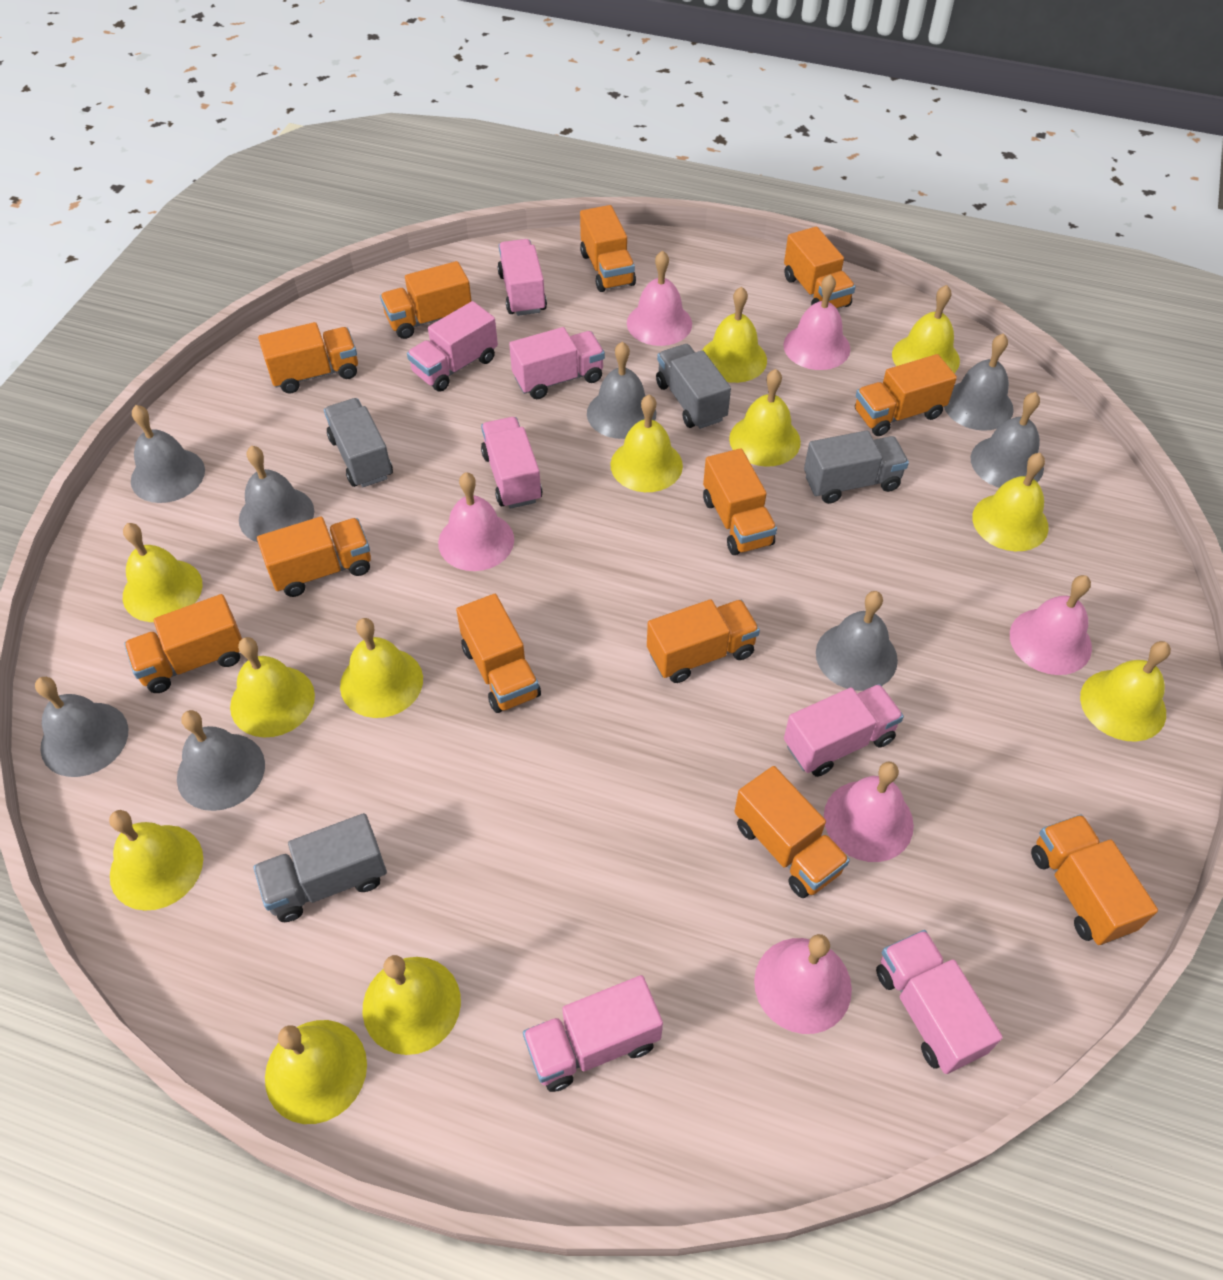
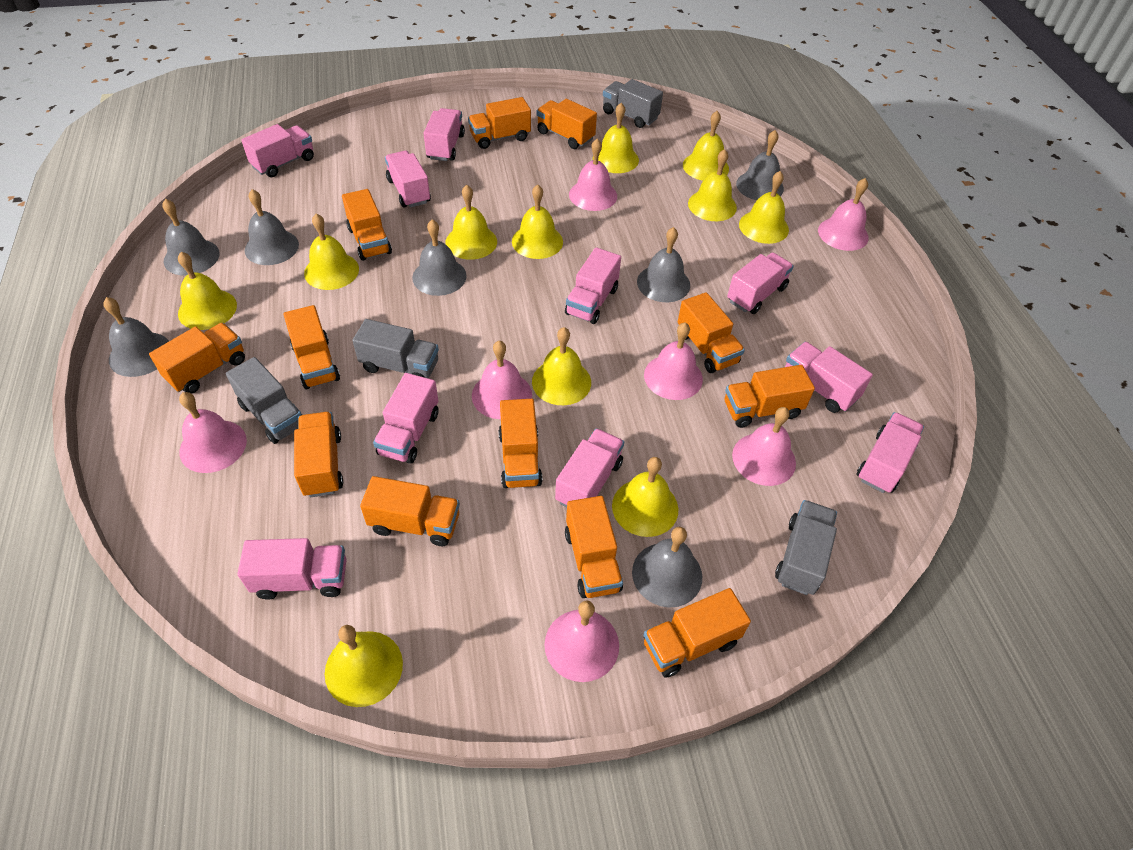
grey bell: [35,677,128,777] [131,405,205,503] [177,710,265,811] [239,446,314,542] [587,342,656,439] [816,591,898,691] [944,333,1014,431] [971,392,1044,488] = 8 -> [103,297,169,377] [162,199,220,276] [245,189,299,265] [412,220,467,296] [632,526,702,607] [637,227,690,302] [736,130,784,200] = 7
pink bell: [438,472,514,571] [627,250,692,346] [754,934,852,1034] [783,274,850,370] [824,762,914,862] [1010,575,1092,675] = 6 -> [179,392,247,473] [472,341,532,419] [544,600,619,682] [569,139,617,211] [644,322,703,400] [732,407,796,486] [818,178,869,251] = 7
pink truck: [407,301,498,392] [481,417,542,509] [497,239,547,316] [509,327,605,399] [523,975,663,1092] [784,684,904,777] [876,930,1003,1074] = 7 -> [237,538,346,600] [241,124,314,177] [373,373,439,464] [385,151,431,208] [423,108,465,161] [555,428,624,507] [565,247,621,324] [727,253,794,314] [785,342,873,413] [857,412,924,493] = 10
yellow bell: [109,810,203,911] [123,523,202,622] [230,637,315,737] [265,1020,367,1124] [340,618,423,718] [363,955,461,1055] [610,394,683,492] [702,286,767,383] [729,369,801,467] [892,285,960,373] [972,453,1049,551] [1080,641,1171,742] = 12 -> [178,252,237,330] [304,214,359,290] [325,625,403,707] [445,185,497,260] [512,184,563,259] [532,327,591,405] [598,103,639,173] [612,457,678,537] [683,111,729,181] [688,149,737,221] [739,171,789,244] = 11

